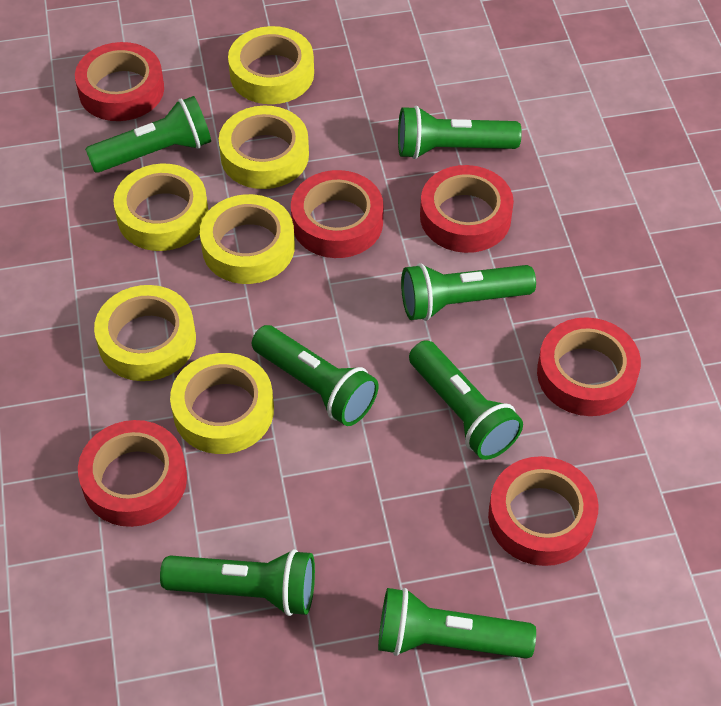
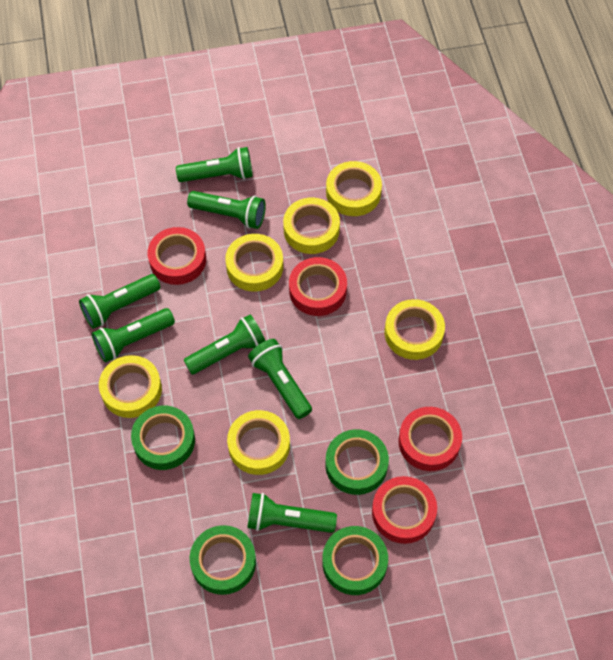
green tape: none = 0 -> [131,406,195,470] [190,525,256,595] [322,526,388,595] [325,429,389,495] = 4
red tape: [75,42,164,121] [78,420,187,527] [291,170,383,258] [420,165,514,253] [488,456,599,566] [537,317,641,416] = 6 -> [148,227,206,285] [289,257,347,316] [372,476,437,544] [398,407,462,471] = 4

